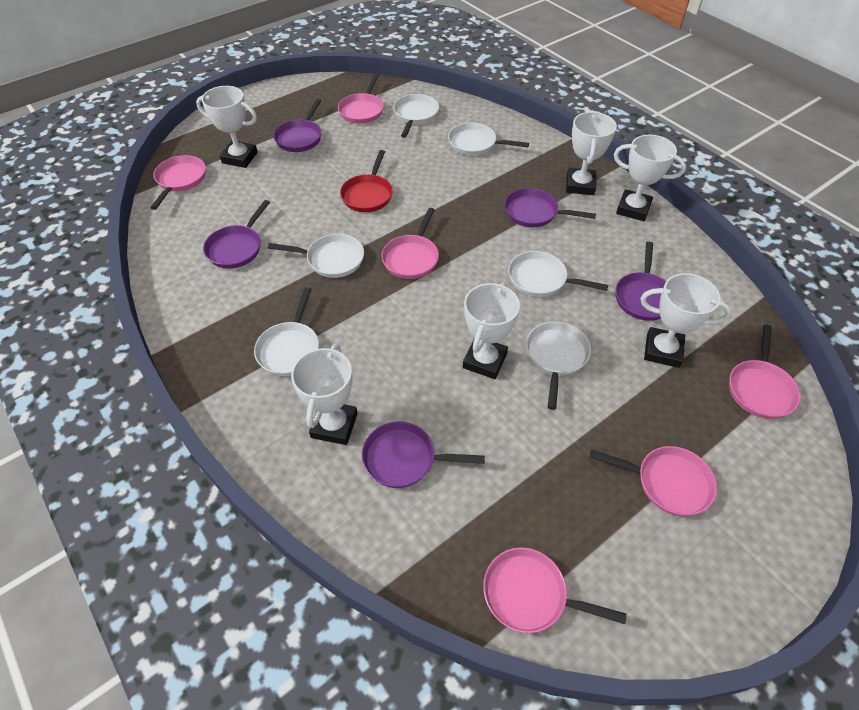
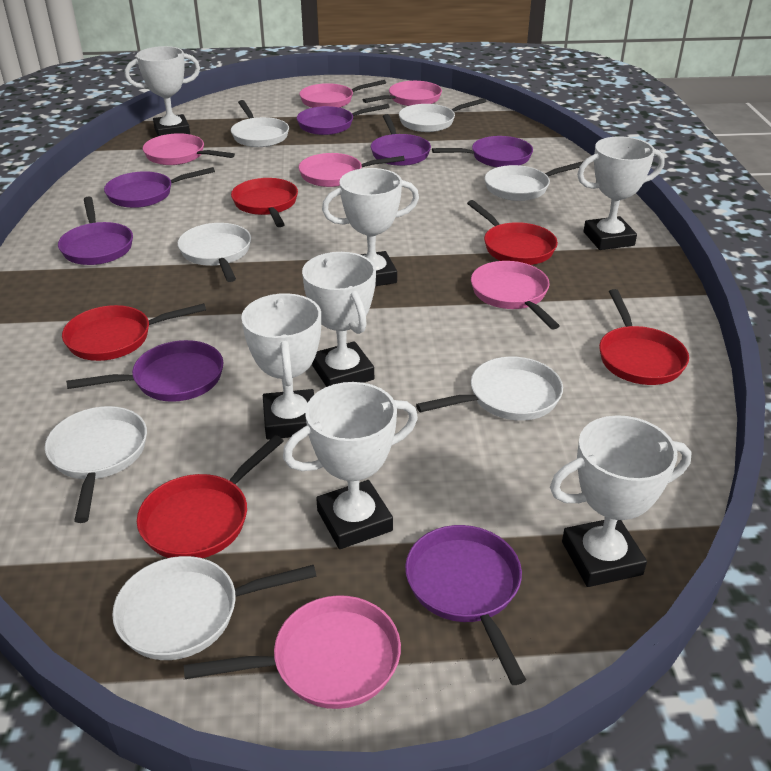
purple pan: [203,200,270,269] [273,99,322,152] [362,422,485,488] [505,188,596,227] [615,242,666,321] = 5 -> [58,196,133,265] [66,340,223,402] [104,167,215,208] [297,104,390,135] [371,114,431,166] [405,525,526,685] [432,136,533,167] = 7
red pan: [340,150,393,212] = 1 -> [62,303,206,361] [137,435,283,558] [231,178,298,227] [467,200,558,265] [599,289,689,385] = 5
white pan: [254,287,319,376] [268,234,364,278] [393,94,439,138] [448,123,529,156] [508,251,608,297] [526,321,591,410] = 6 -> [45,406,147,523] [112,556,317,660] [177,223,251,282] [231,100,289,147] [399,98,486,132] [416,357,563,421] [485,161,584,201] = 7
white trophy: [196,86,258,168] [291,344,358,445] [463,283,520,379] [566,112,617,195] [614,135,686,221] [641,273,732,368] = 6 -> [125,46,200,136] [241,293,321,440] [283,382,418,549] [302,252,376,387] [322,168,419,286] [550,415,692,587] [577,136,665,250] = 7

